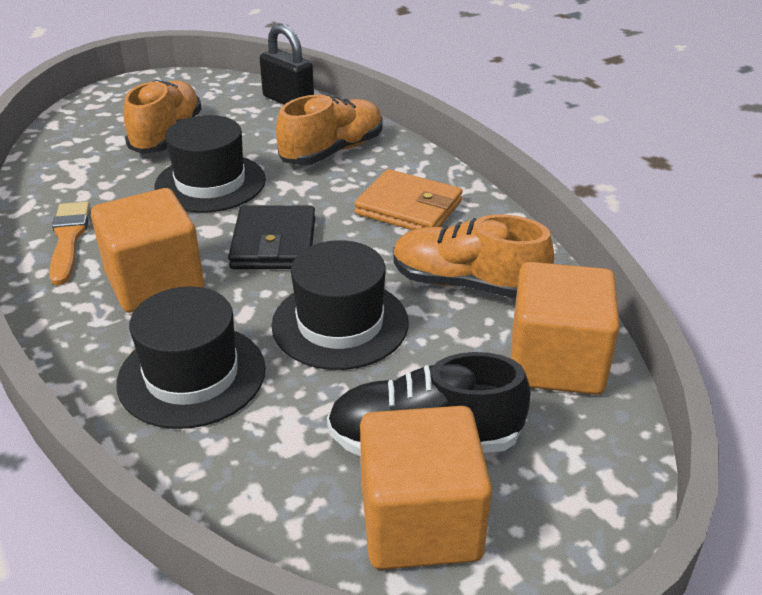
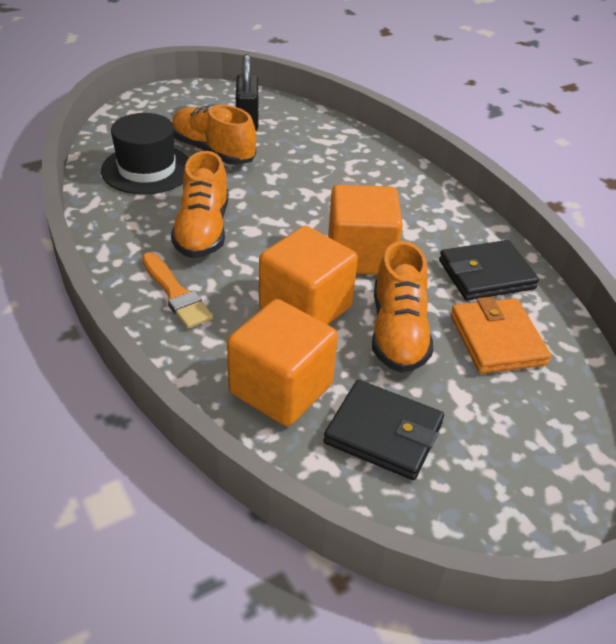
black hat: [117,287,266,429] [155,115,266,213] [271,240,409,370] = 3 -> [101,113,189,195] = 1
black shoe: [327,352,530,457] = 1 -> none = 0
black wallet: [228,206,315,269] = 1 -> [323,380,444,480] [439,240,539,301] = 2

